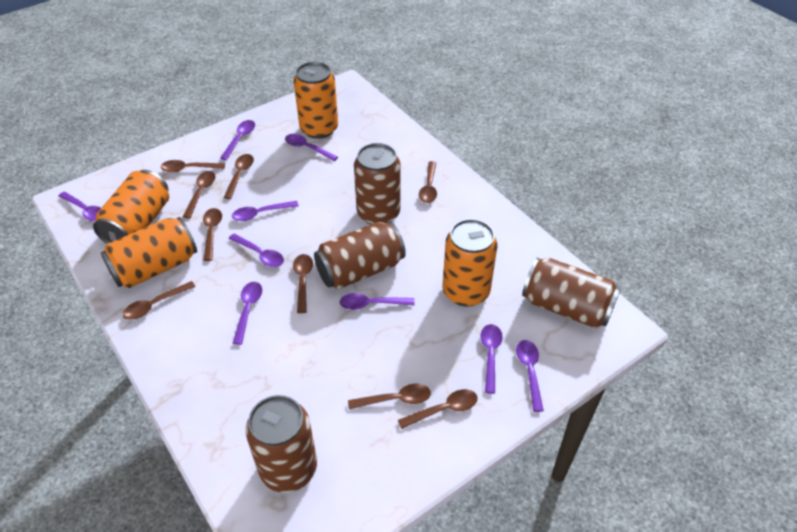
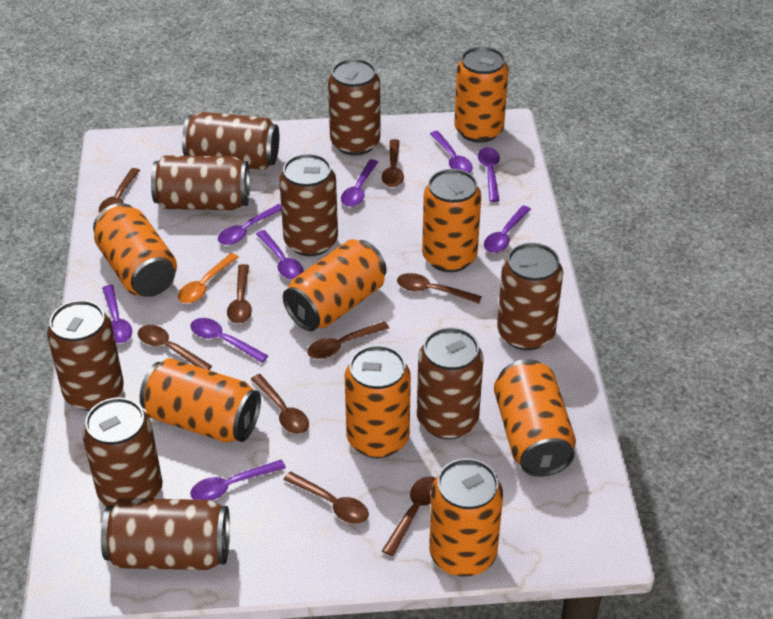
brown can: [246,395,317,493] [314,222,406,289] [354,143,401,225] [522,258,621,328] = 4 -> [47,300,124,411] [82,397,163,507] [101,498,230,570] [151,155,250,210] [182,112,279,170] [279,154,338,256] [328,58,380,156] [417,327,483,439] [497,243,563,350] = 9
orange can: [93,170,169,244] [101,217,197,288] [294,62,338,139] [442,219,497,307] = 4 -> [93,203,177,297] [140,358,261,443] [283,239,386,331] [345,345,411,458] [422,169,481,272] [429,458,503,577] [454,46,508,143] [494,359,576,477] = 8
orange spoon: none = 0 -> [178,253,239,303] = 1

